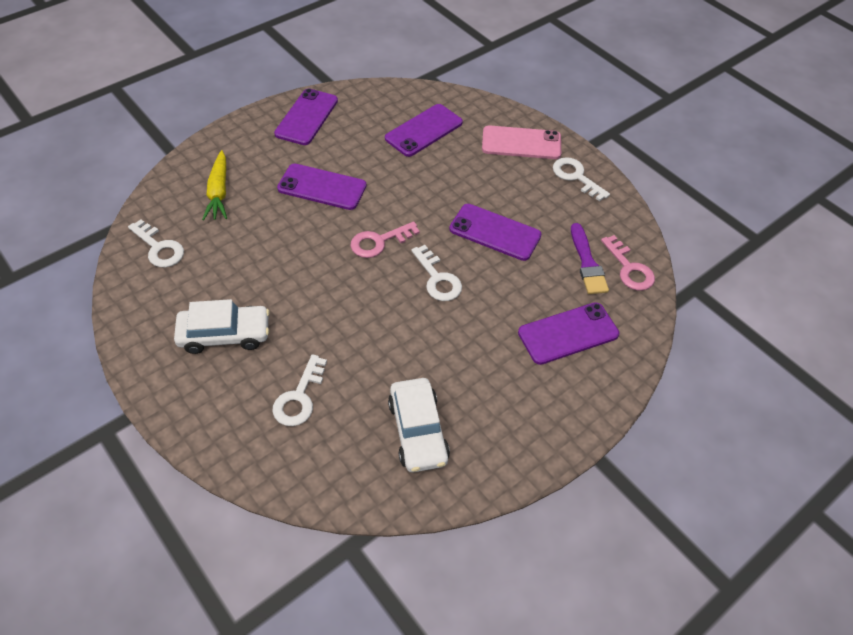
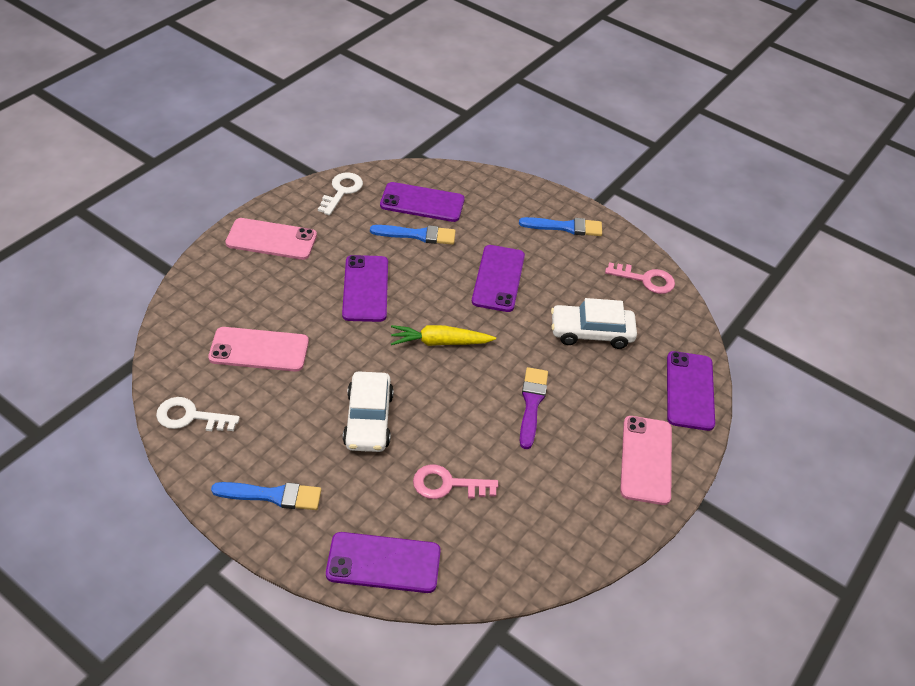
blue brush: none = 0 -> [211,482,321,510] [370,225,456,245] [519,217,602,236] = 3
pink phone: [482,125,561,159] = 1 -> [208,327,309,372] [225,218,317,260] [620,416,672,505] = 3
white key: [128,219,184,267] [273,354,327,426] [411,245,462,301] [553,157,610,201] = 4 -> [156,397,240,431] [318,172,363,215] = 2

